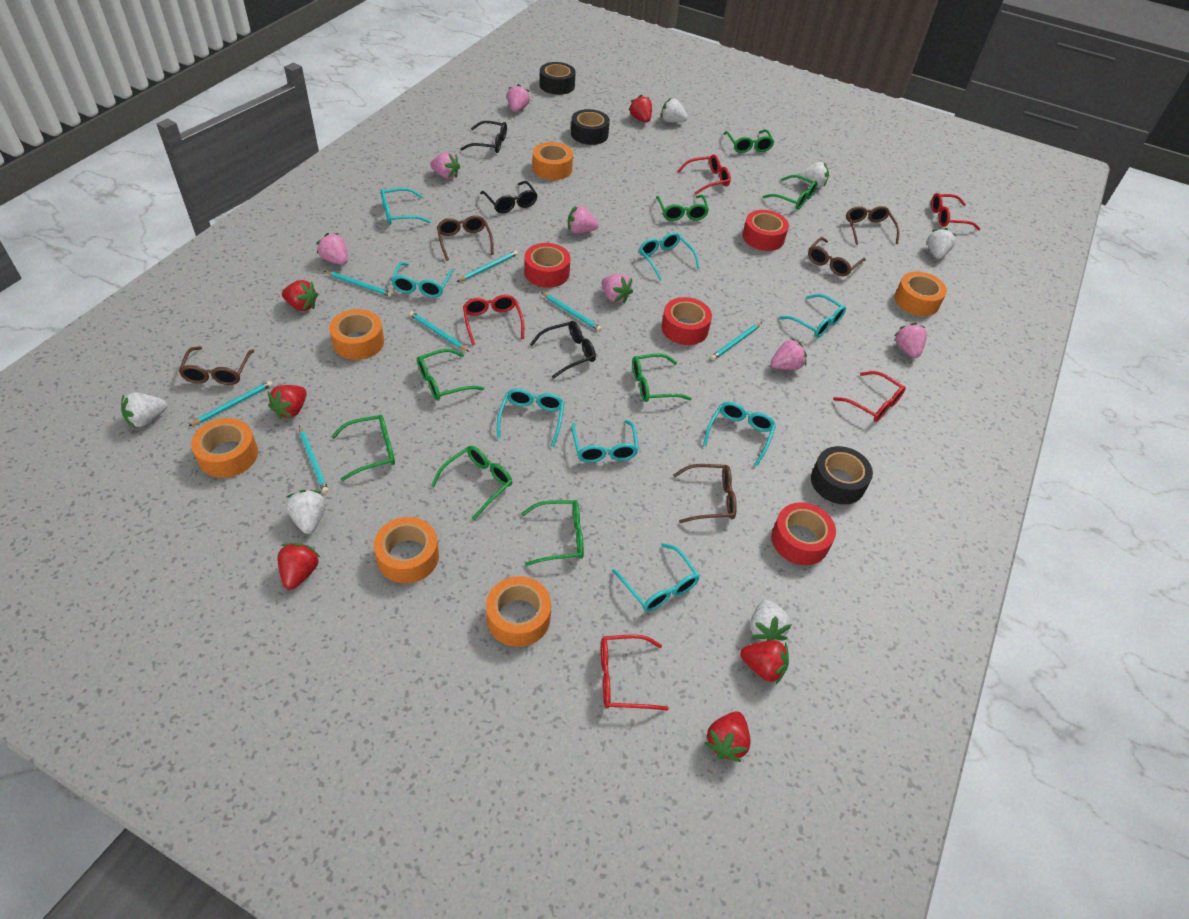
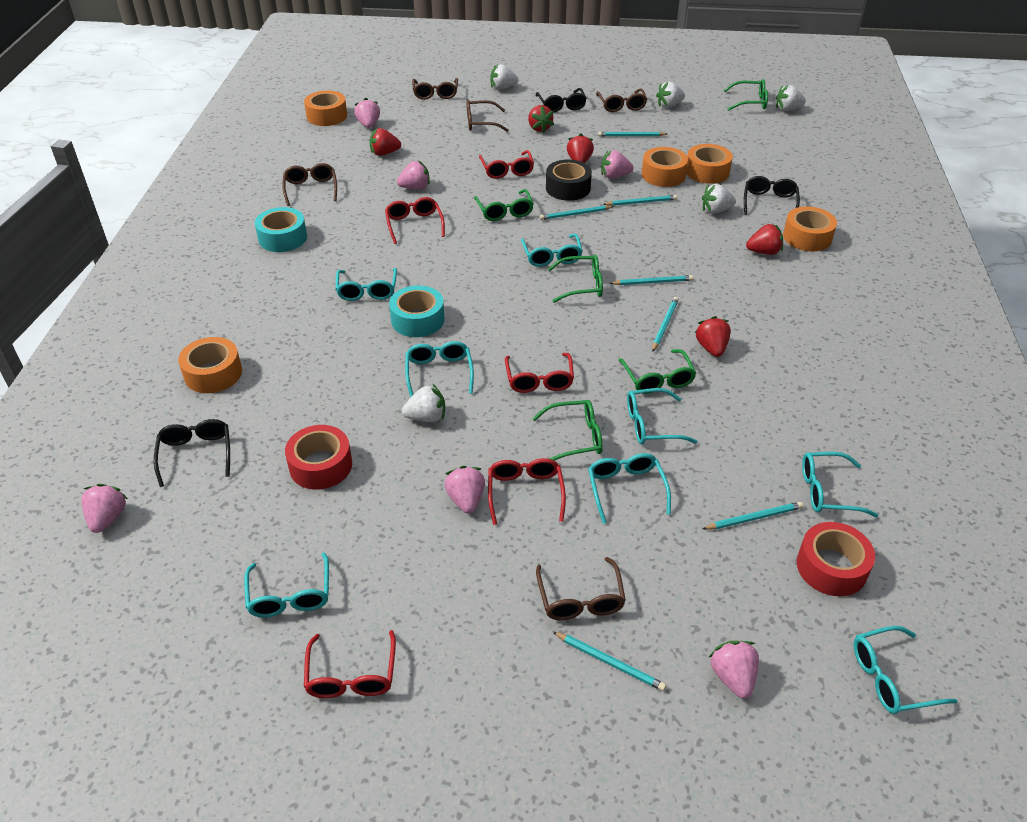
black tape: [539,62,576,95] [571,109,610,145] [811,446,873,504] = 3 -> [546,160,592,201] = 1
green glasses: [331,415,395,481] [417,349,484,401] [431,446,512,520] [521,500,584,566] [632,354,692,402] [656,195,709,221] [724,130,774,153] [762,175,818,210] = 8 -> [474,189,534,221] [532,400,603,461] [548,255,603,303] [618,349,696,394] [724,79,768,111] = 5
orange tape: [191,418,258,478] [329,309,384,360] [374,517,439,583] [486,576,551,647] [533,142,573,180] [895,271,947,316] = 6 -> [178,337,242,393] [304,90,347,126] [641,147,688,187] [686,144,733,184] [783,206,837,251] = 5
pink strawberry: [316,233,348,265] [430,152,460,179] [507,84,530,112] [568,206,599,234] [601,274,633,303] [771,338,807,370] [894,323,927,358] = 7 -> [81,484,128,533] [354,98,380,128] [397,160,430,189] [444,466,485,514] [601,150,633,179] [708,641,759,699] = 6
red strawberry: [268,385,307,419] [277,543,320,590] [282,280,318,311] [629,94,652,123] [705,712,751,762] [740,640,789,684] = 6 -> [369,128,401,156] [528,105,554,133] [567,134,594,163] [695,316,731,357] [746,224,783,255] = 5
red tape: [524,243,570,288] [661,297,712,345] [742,210,789,251] [771,502,836,565] = 4 -> [285,425,352,490] [797,522,875,596] = 2
turquoise tape: none = 0 -> [255,207,307,252] [389,286,444,337] = 2
white strawberry: [121,393,167,428] [286,490,325,534] [661,98,688,123] [750,600,791,641] [799,162,829,188] [927,228,956,259] = 6 -> [402,384,445,422] [490,64,519,90] [656,82,685,108] [702,184,736,214] [776,85,806,111] = 5

